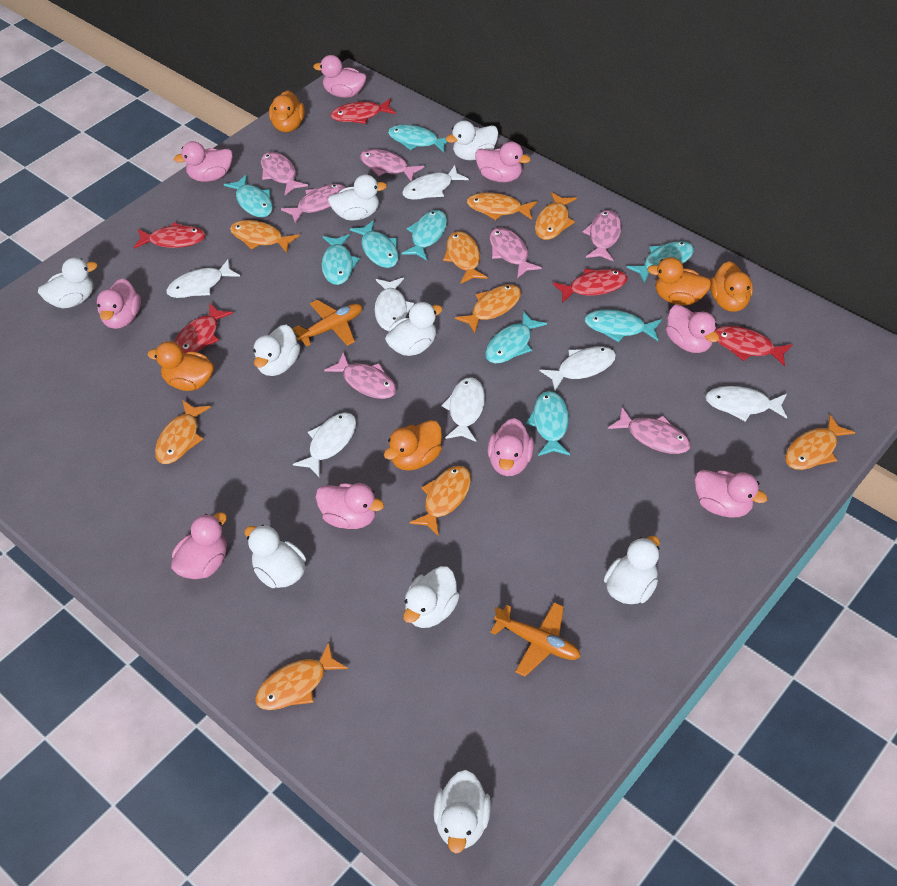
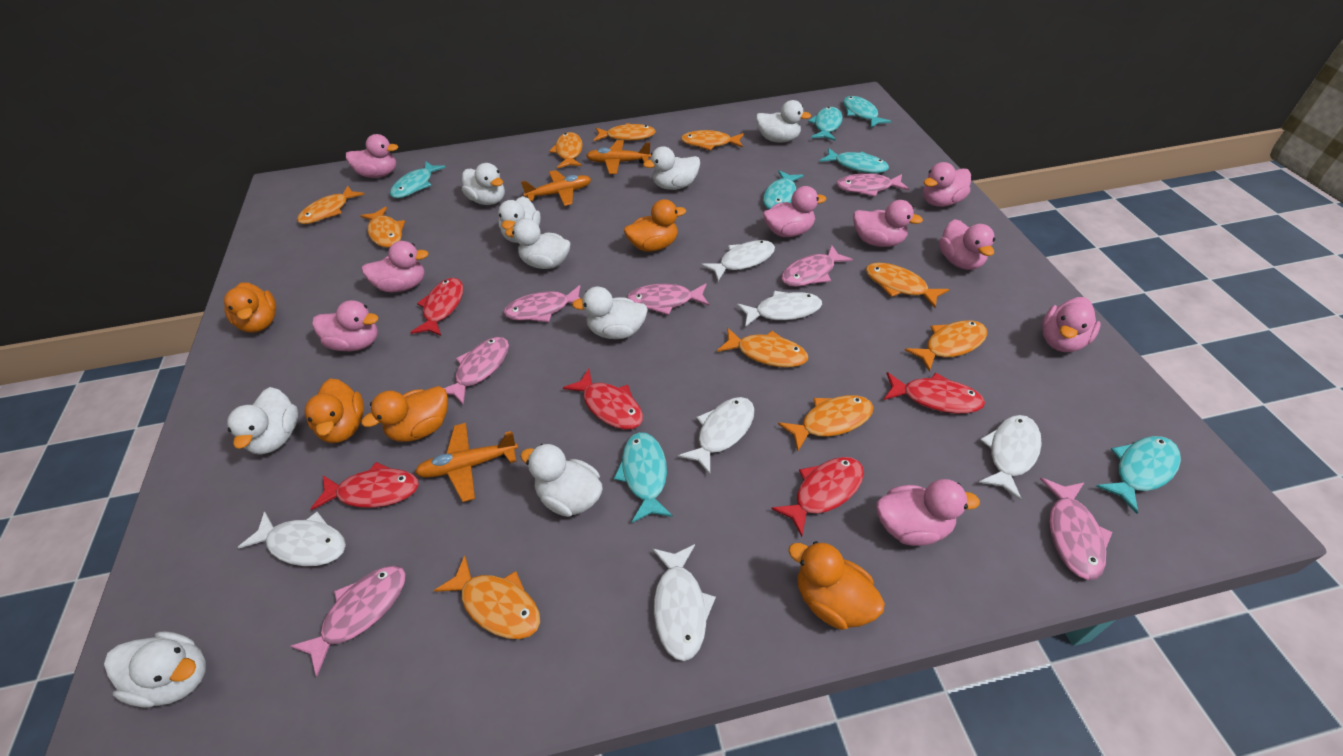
orange fish: [155,400,211,464] [230,220,300,253] [255,642,348,710] [409,466,471,536] [443,231,488,284] [455,285,521,333] [467,193,537,220] [535,192,577,240] [785,415,855,470] = 9 -> [297,186,365,224] [360,206,405,248] [434,555,540,639] [549,132,583,169] [594,123,656,141] [681,130,744,150] [717,328,808,368] [778,395,874,451] [865,262,949,308] [905,320,987,372] = 10
orange plane: [292,300,362,346] [490,602,581,677] = 2 -> [415,423,518,502] [521,170,591,206] [586,140,651,174] = 3
turquoise fish: [224,175,273,217] [321,234,360,285] [350,220,399,268] [388,124,448,153] [401,210,447,260] [485,311,547,364] [526,391,570,456] [584,310,662,342] [626,241,694,284] = 9 -> [390,162,446,198] [614,432,673,523] [763,170,804,209] [808,107,843,141] [819,148,889,173] [843,96,891,128] [1096,436,1181,514] = 7
white fish: [166,259,240,298] [293,412,356,478] [375,278,414,331] [402,165,469,200] [441,377,485,442] [540,347,616,390] [705,386,787,422] = 7 -> [238,511,346,566] [652,544,716,661] [678,397,754,475] [701,240,775,281] [737,291,822,327] [978,415,1042,501] = 6

